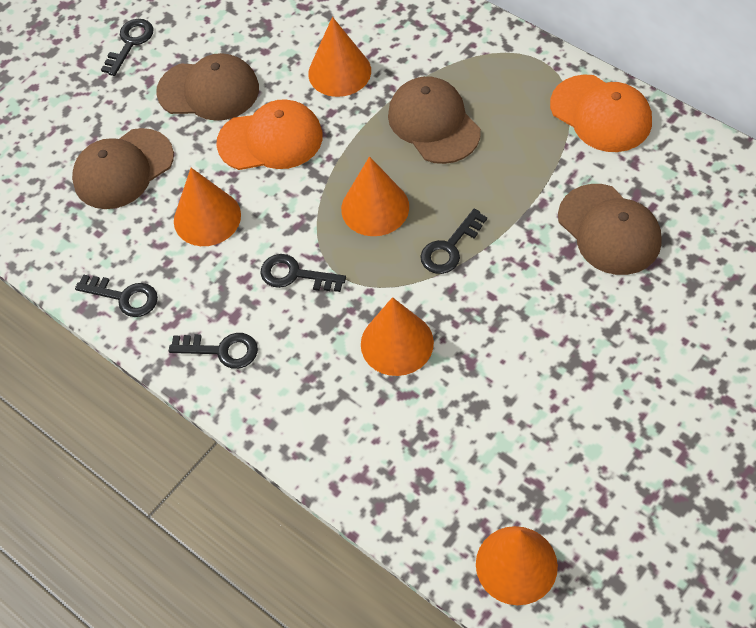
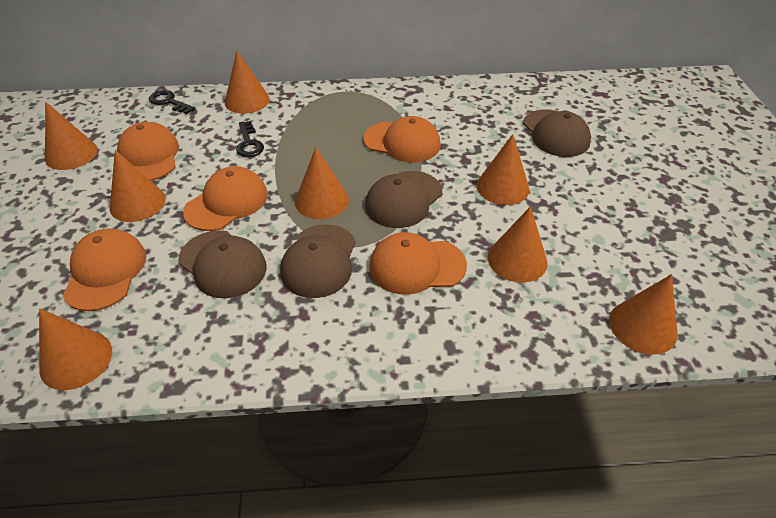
black key: [75,274,158,317] [101,19,154,76] [169,333,258,369] [260,254,346,292] [420,209,487,274] = 5 -> [149,90,195,114] [236,121,264,157] = 2
orange cap: [216,99,323,170] [550,75,652,152] = 2 -> [63,228,146,311] [117,122,179,181] [183,166,268,231] [363,116,441,163] [369,232,467,295] = 5
orange cone: [174,168,241,246] [308,17,371,97] [341,156,409,236] [361,297,434,376] [476,526,558,605] = 5 -> [39,309,112,390] [45,102,98,170] [110,150,166,222] [225,50,270,114] [295,147,349,219] [476,134,529,205] [488,206,548,283] [609,274,678,355] = 8

